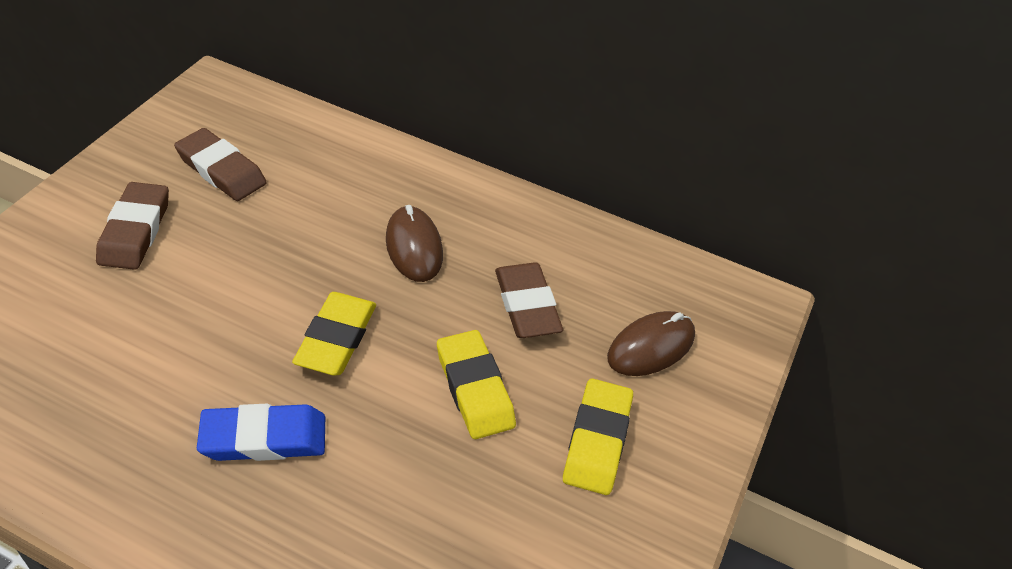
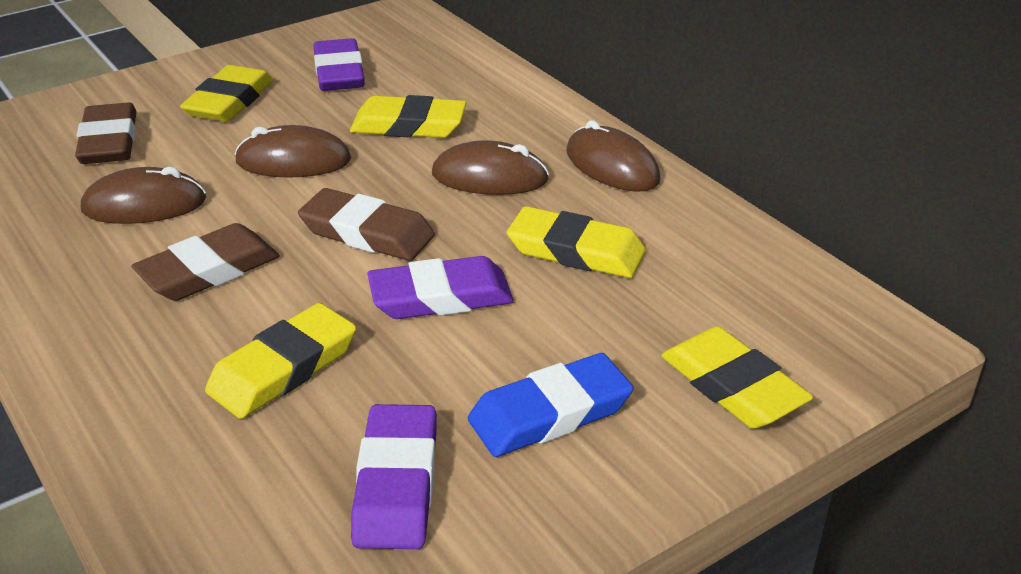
brown mouse: [386,205,443,282] [607,311,695,376] = 2 -> [81,167,206,224] [234,125,351,178] [432,140,549,195] [566,120,661,192] = 4
purple eraser: none = 0 -> [314,38,365,91] [351,404,437,549] [367,256,514,319] = 3
yellow eraser: [292,292,376,376] [437,330,516,439] [563,378,633,495] = 3 -> [180,65,273,122] [205,303,356,419] [350,95,467,138] [507,206,646,278] [661,326,813,429] = 5

